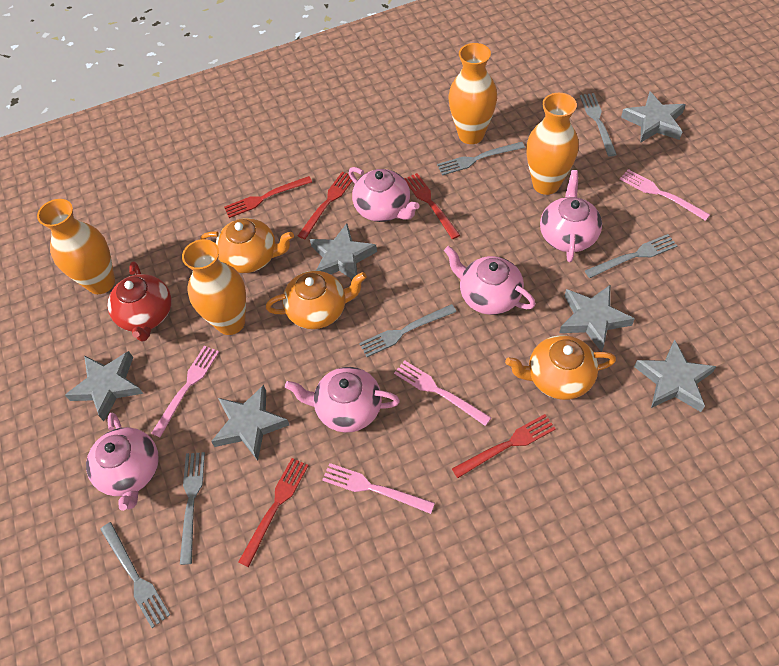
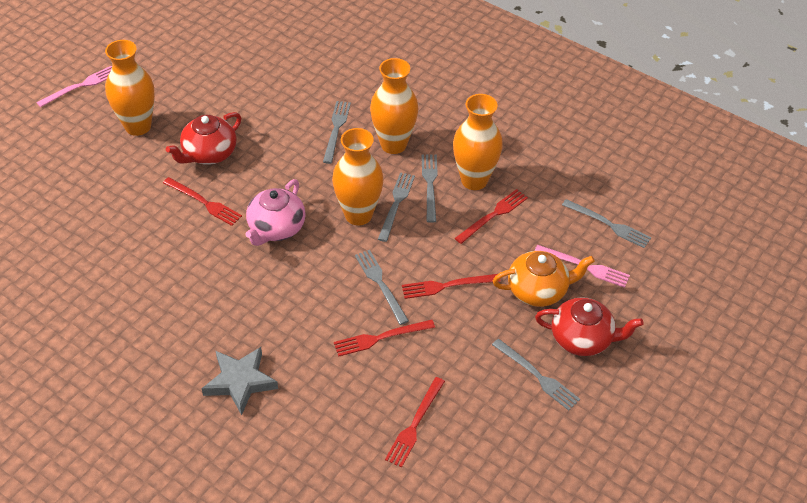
grey star: [65,351,143,421] [211,385,289,461] [310,223,377,280] [559,284,635,352] [621,91,686,143] [634,340,716,412] = 6 -> [202,347,278,415] = 1
orange teapot: [200,218,294,273] [266,271,367,329] [505,335,616,400] = 3 -> [493,251,595,307] = 1
pink fork: [151,346,219,437] [322,463,435,514] [394,360,492,426] [620,169,710,221] = 4 -> [36,66,112,107] [534,245,630,288] = 2
pink teapot: [86,413,159,511] [285,367,400,433] [349,167,420,222] [444,246,536,315] [540,170,602,262] = 5 -> [245,179,306,246] = 1
red teapot: [108,261,171,342] = 1 -> [166,112,241,165] [535,297,644,356] = 2

